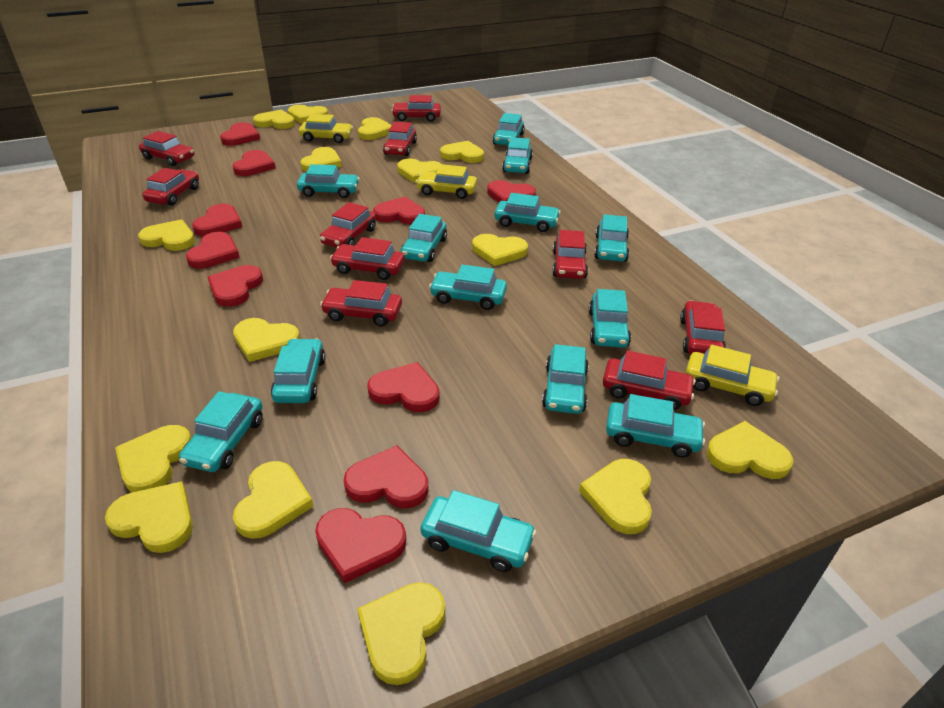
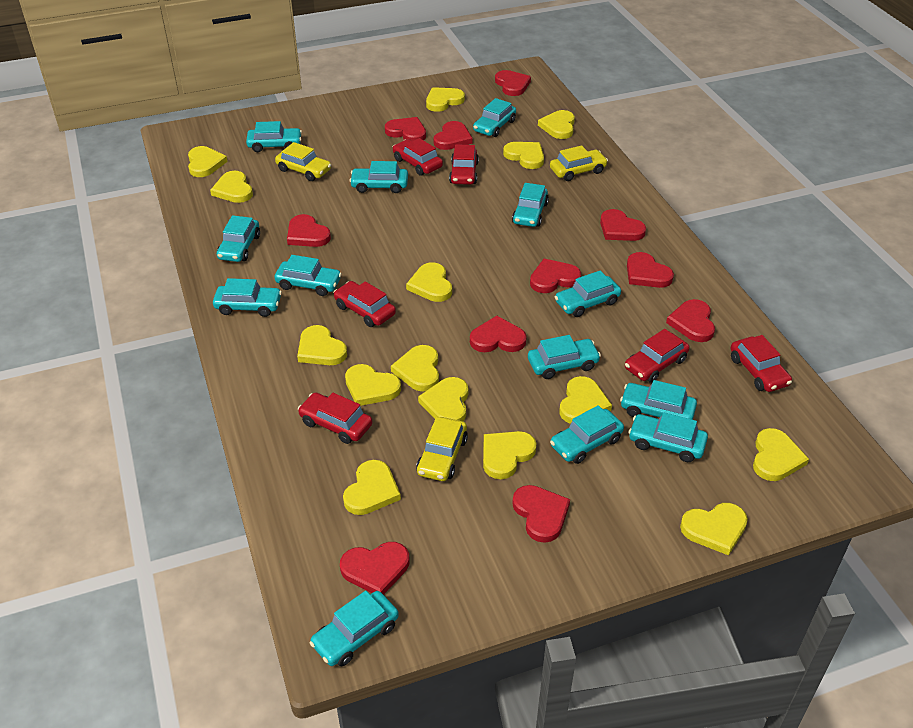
red car: [139,131,194,166] [142,168,199,206] [320,202,376,248] [320,280,402,327] [330,237,405,280] [383,121,417,156] [391,95,441,122] [552,230,588,279] [603,350,696,410] [680,301,726,354] = 10 -> [298,392,373,444] [334,281,396,327] [393,138,443,176] [449,144,479,185] [625,329,690,383] [731,335,792,392] = 6
red heart: [186,232,240,269] [192,204,242,237] [208,265,263,307] [220,122,260,146] [233,150,276,176] [315,508,406,583] [344,445,428,508] [367,362,440,412] [373,196,425,224] [487,180,536,203] = 10 -> [287,214,331,247] [340,542,410,595] [385,117,426,141] [433,121,473,150] [470,316,527,352] [495,70,531,96] [512,485,570,543] [530,259,581,293] [600,209,646,241] [627,252,674,288] [666,299,715,342] = 11

